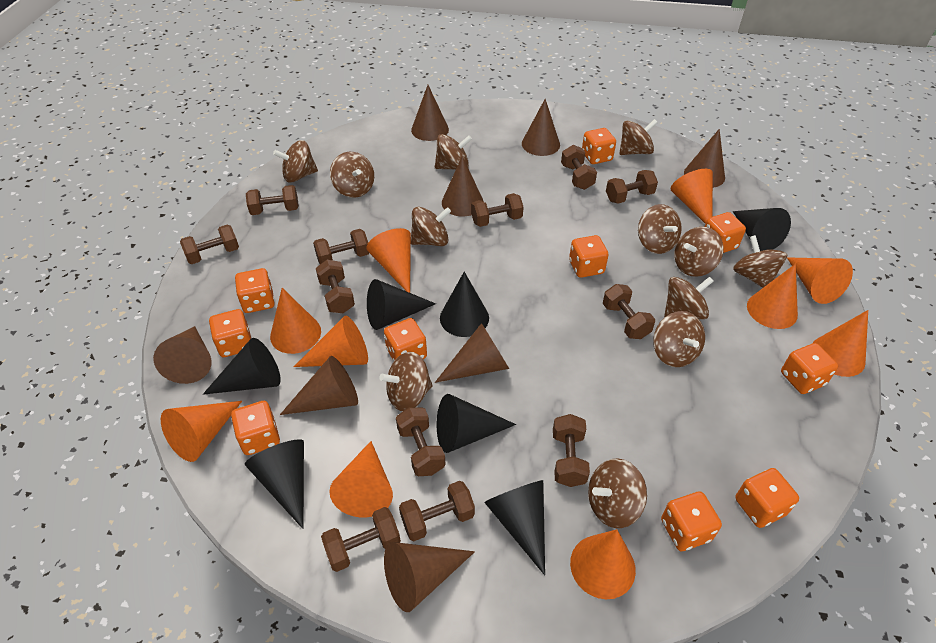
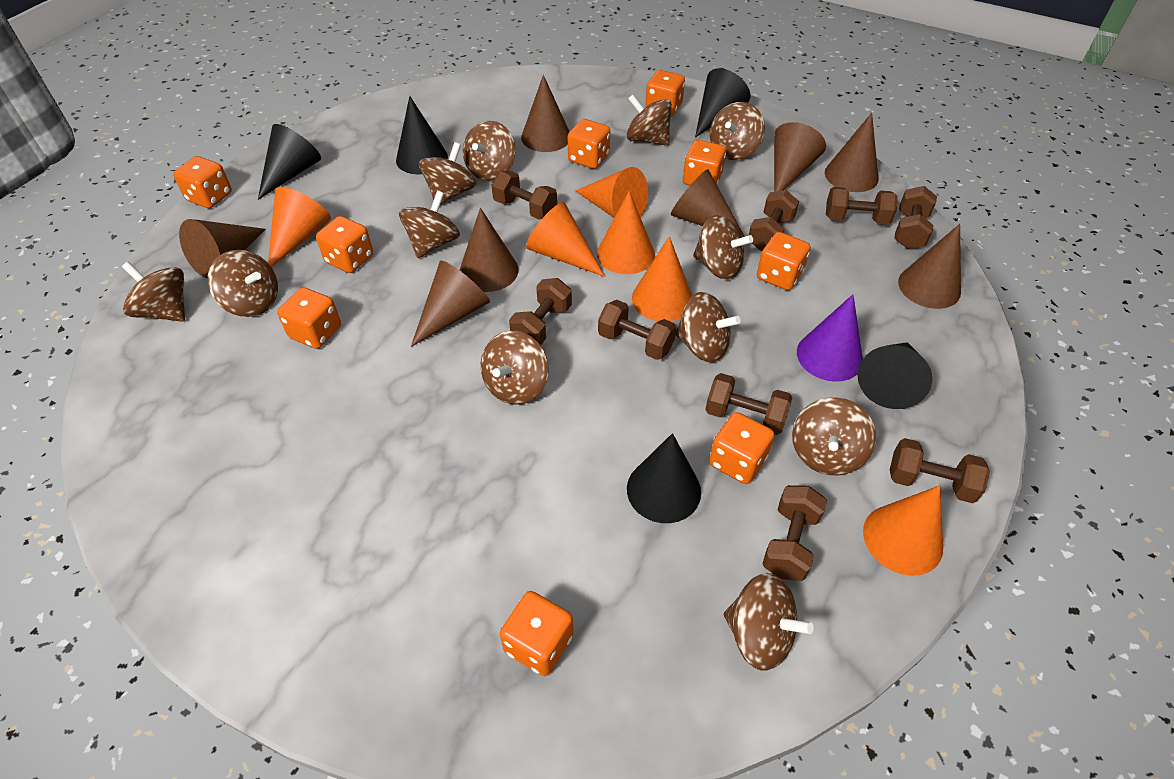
black cone: [203,338,281,395] [244,439,304,529] [367,279,436,330] [436,394,516,453] [440,272,489,337] [484,480,545,575] [733,208,791,251] = 7 -> [258,124,321,200] [396,96,448,175] [627,433,701,523] [695,68,750,137] [857,342,932,409] = 5
brown dumbbell: [180,224,239,264] [246,185,299,215] [313,229,369,264] [316,260,355,313] [321,507,401,572] [396,407,445,476] [399,481,475,541] [471,193,524,227] [553,414,590,487] [561,145,597,190] [603,284,655,339] [606,170,658,204] = 12 -> [492,171,557,220] [509,278,572,346] [598,300,676,360] [705,373,792,435] [749,190,799,251] [763,485,827,581] [826,187,898,225] [890,438,990,503] [894,186,937,249] = 9
orange cone: [161,401,242,462] [270,288,321,354] [294,316,368,367] [329,441,393,517] [366,228,411,293] [570,529,636,599] [671,169,713,224] [747,264,798,329] [787,257,853,304] [813,310,868,377] = 10 -> [268,187,331,267] [526,202,605,277] [575,167,648,218] [597,191,655,274] [632,236,692,321] [863,485,943,576] = 6
orange dice: [209,309,251,357] [231,401,280,455] [235,268,275,313] [384,318,427,361] [569,235,609,278] [582,128,616,164] [661,491,722,551] [705,212,746,253] [735,468,799,528] [781,343,838,394] = 10 -> [173,156,232,208] [277,287,341,349] [316,216,373,273] [500,591,573,676] [568,119,610,169] [645,70,685,116] [683,140,726,186] [709,412,774,484] [757,232,811,290] = 9
purple cone: none = 0 -> [797,294,863,382] = 1

